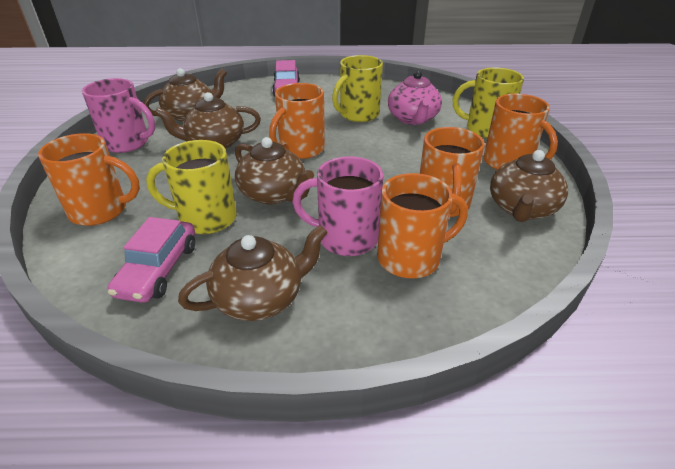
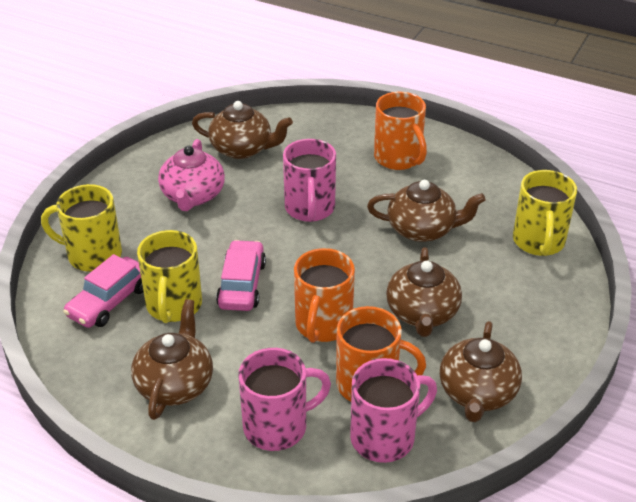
orange mug: [38,133,140,226] [269,83,325,159] [377,173,468,278] [420,127,485,217] [483,94,558,170] = 5 -> [294,248,355,343] [336,306,426,402] [374,92,427,170] = 3
pink mug: [82,78,155,153] [292,156,383,256] = 2 -> [238,348,331,451] [283,139,336,222] [350,358,437,463] = 3

